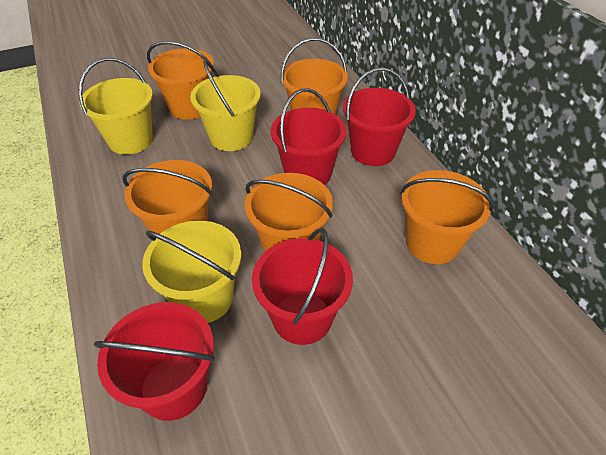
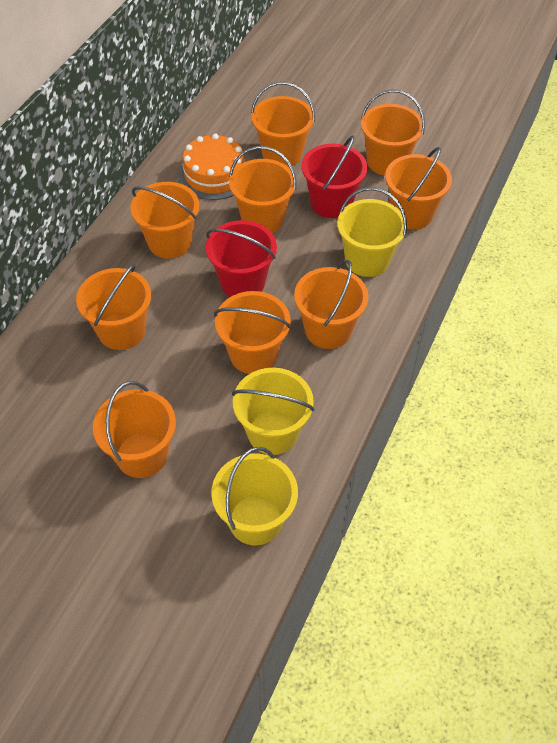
orange bucket: [122,160,213,234] [147,41,214,120] [245,173,333,252] [281,38,348,115] [400,170,494,264] = 5 -> [76,264,151,350] [93,381,176,478] [130,182,199,259] [214,291,292,374] [229,146,297,233] [251,82,315,167] [294,260,368,349] [361,89,425,176] [385,147,452,229] = 9
orange cake: none = 0 -> [178,133,246,200] = 1
red bucket: [94,302,215,421] [252,228,353,345] [271,88,347,185] [343,67,416,166] = 4 -> [206,220,277,297] [302,135,367,218] = 2

